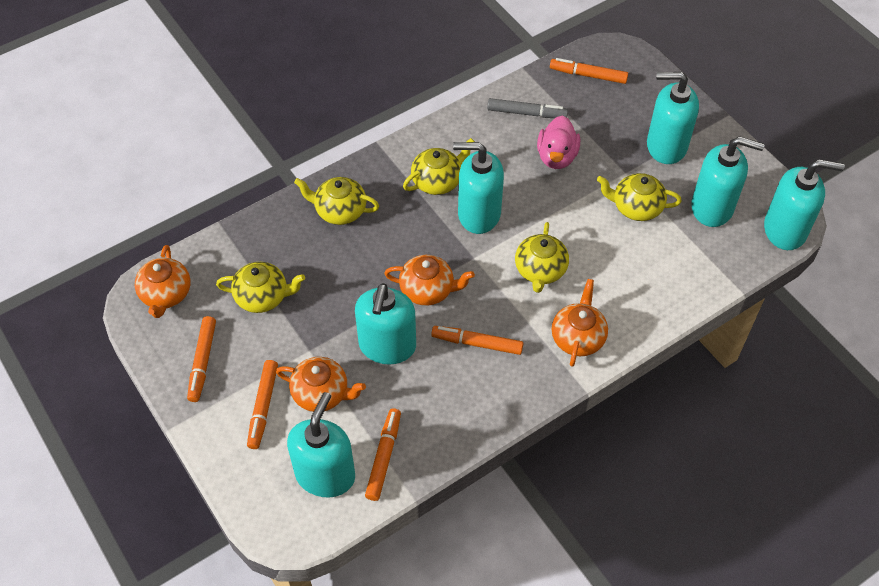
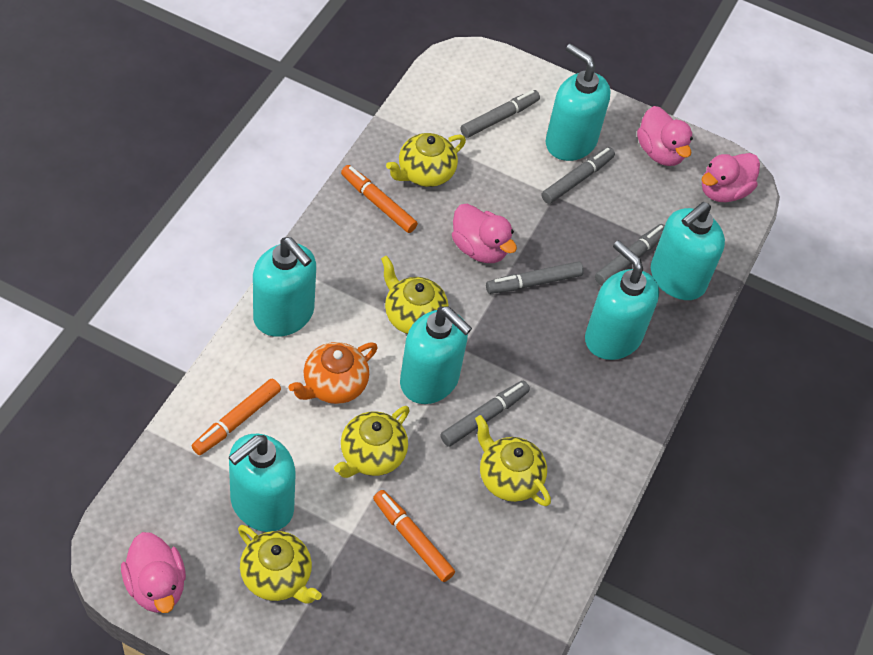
grey marker: [487,98,568,118] = 1 -> [440,381,530,447] [460,90,540,138] [486,261,584,294] [541,147,615,204] [595,224,665,285] = 5
orange marker: [187,316,216,402] [247,360,278,449] [365,408,401,501] [431,326,523,355] [550,58,628,84] = 5 -> [192,379,281,455] [341,165,418,233] [373,490,455,582] = 3
orange teapot: [135,245,191,318] [276,357,366,412] [384,255,475,306] [552,279,608,367] = 4 -> [289,342,378,404] = 1
pink duck: [537,116,580,169] = 1 -> [121,532,186,613] [452,204,517,263] [637,106,693,166] [702,153,760,202] = 4

